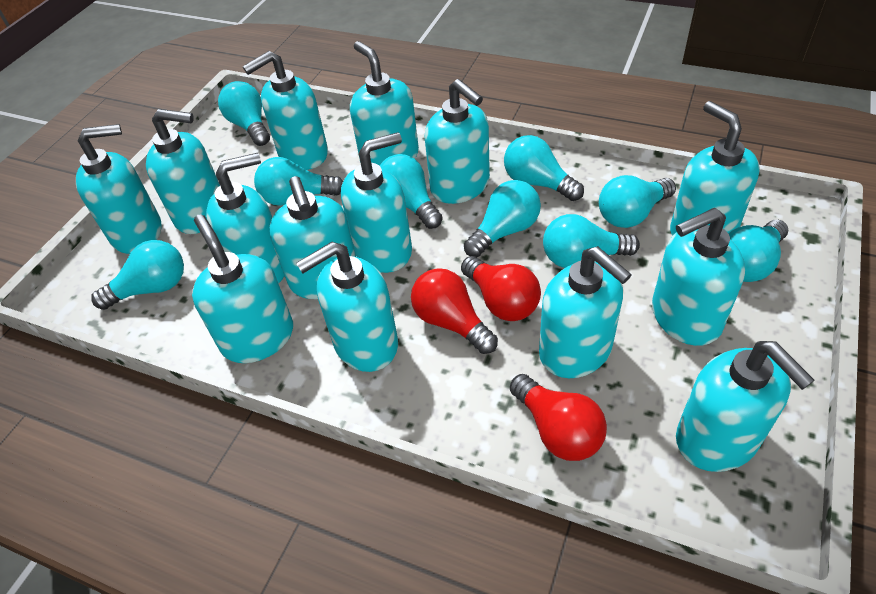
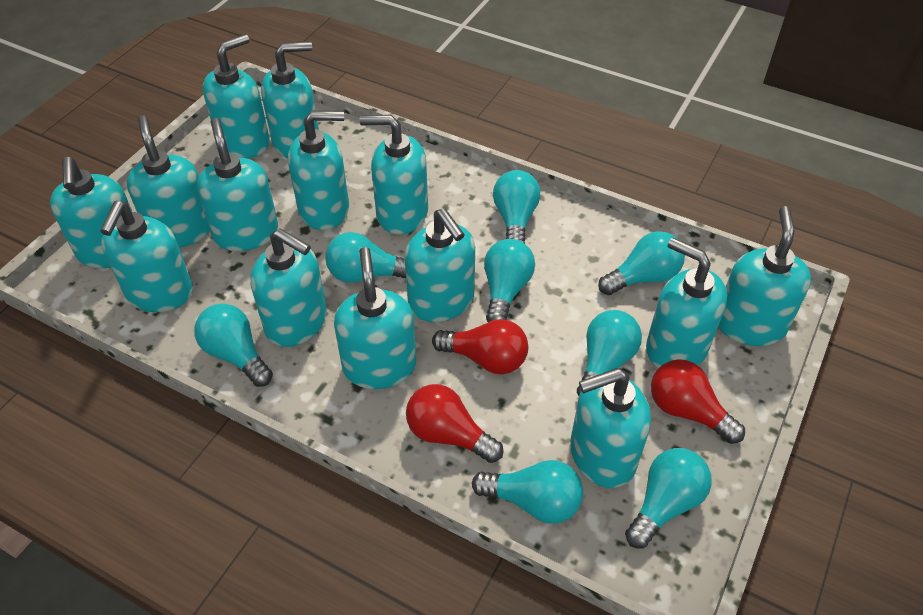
turquoise light bulb: [92,240,184,310] [218,81,270,146] [254,157,343,206] [380,154,443,229] [464,180,541,257] [504,135,584,201] [543,214,640,268] [599,175,676,228] [729,220,788,282] = 9 -> [194,303,273,387] [325,232,406,283] [472,460,583,524] [484,239,535,322] [493,170,540,243] [577,310,642,396] [598,231,685,295] [625,448,712,548] = 8

